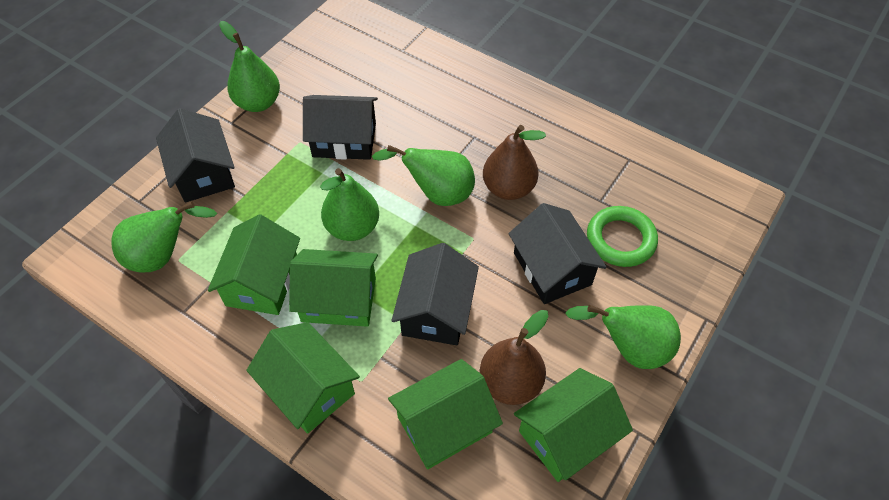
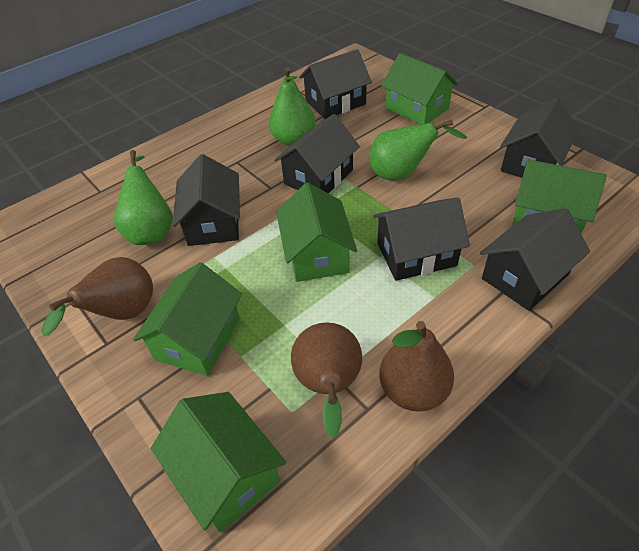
black house: [156,108,235,203] [303,95,378,160] [391,243,479,345] [508,203,607,304] = 4 -> [173,154,240,246] [274,114,360,194] [299,49,372,119] [373,198,470,281] [480,208,590,311] [500,98,579,178] = 6
brown pear: [480,310,549,405] [483,125,546,200] = 2 -> [41,257,153,336] [291,322,362,438] [379,321,454,412] = 3
green pear: [111,201,217,272] [219,21,280,112] [320,168,379,241] [372,145,475,206] [565,305,681,369] = 5 -> [114,150,173,245] [269,67,316,146] [369,120,467,180] = 3
green ring: [587,206,658,267] = 1 -> none = 0

